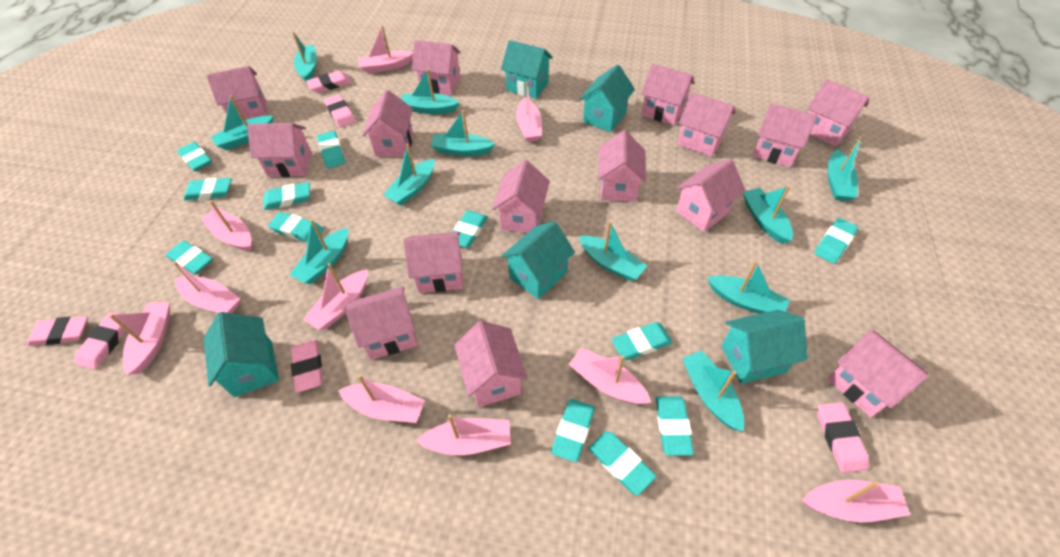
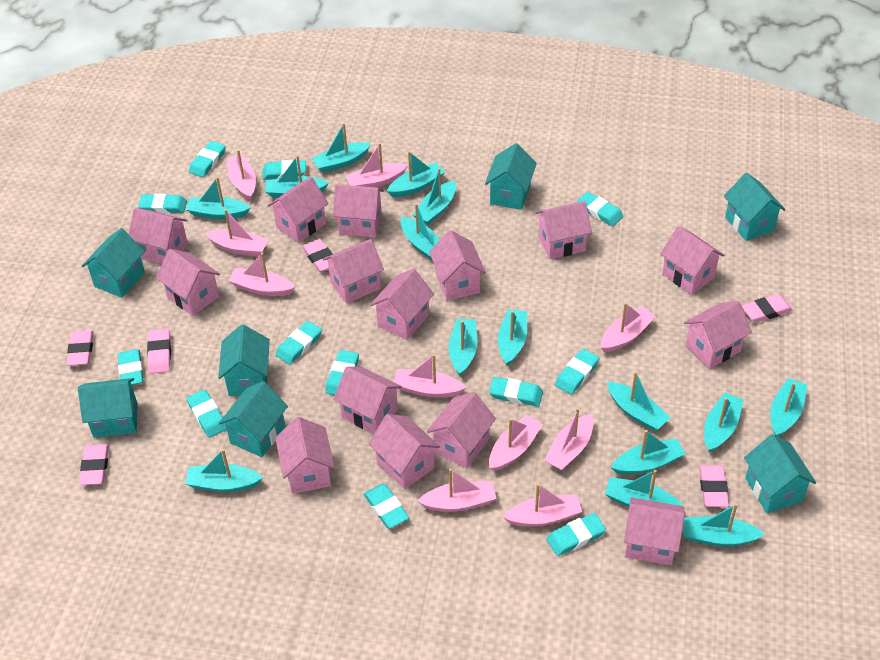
turquoise boat: [211,95,273,150] [289,219,348,284] [292,31,317,82] [383,144,435,205] [401,69,460,114] [431,110,495,156] [579,221,647,281] [682,350,744,432] [707,260,790,314] [743,186,793,244] [828,136,862,201] = 11 -> [185,449,263,492] [186,177,251,220] [265,155,329,198] [311,123,371,173] [387,151,445,197] [400,203,440,261] [413,168,456,225] [449,319,477,376] [498,309,527,366] [605,470,683,507] [607,372,670,431] [611,430,685,475] [683,503,764,547] [704,393,744,452] [771,378,807,437] = 15
turquoise house: [203,312,279,397] [501,40,553,99] [501,221,575,299] [579,65,635,132] [721,310,808,384] = 5 -> [78,378,138,438] [82,228,145,298] [218,324,270,396] [219,381,288,457] [485,143,537,210] [724,173,785,241] [744,434,816,513] = 7

